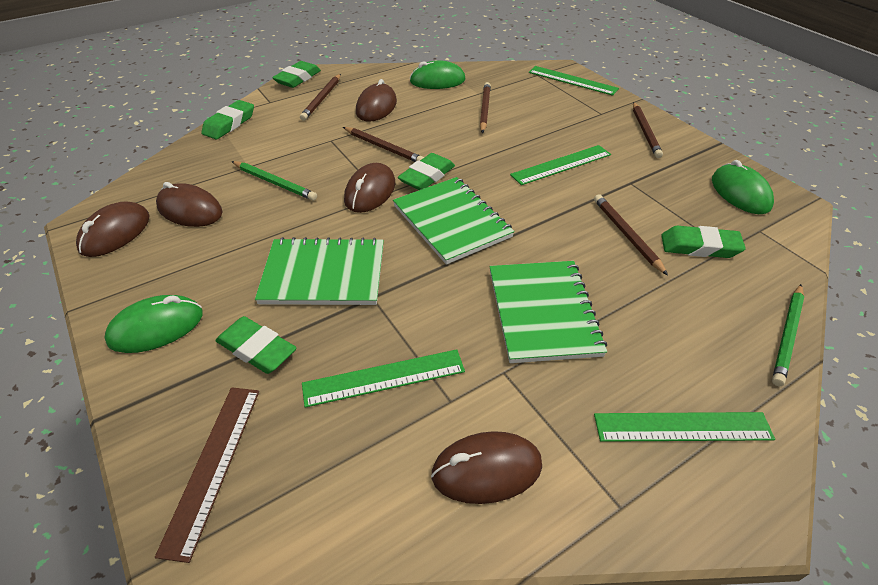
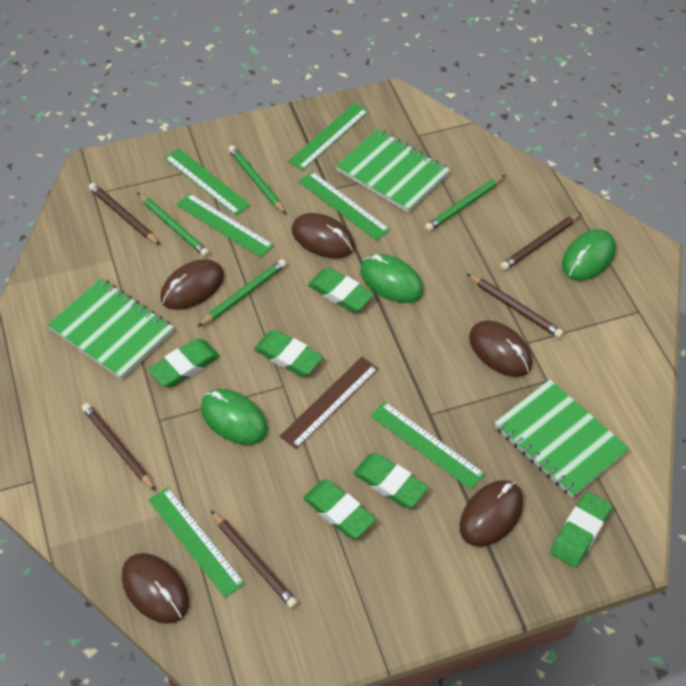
green eraser: [201,100,254,139] [216,316,296,374] [272,61,321,88] [398,153,455,190] [661,226,746,258] = 5 -> [148,339,220,387] [254,330,323,376] [303,480,376,538] [308,268,374,312] [353,453,429,507] [550,492,612,568] = 6
green pencil: [231,161,317,201] [772,284,804,386] = 2 -> [137,193,209,257] [197,259,286,327] [228,145,286,214] [425,175,505,232] = 4
green ruler: [302,349,465,408] [510,145,611,185] [529,66,619,96] [594,412,775,442] = 4 -> [149,487,245,598] [164,148,250,215] [176,193,274,258] [288,103,369,170] [298,171,390,241] [371,402,485,490] = 6

